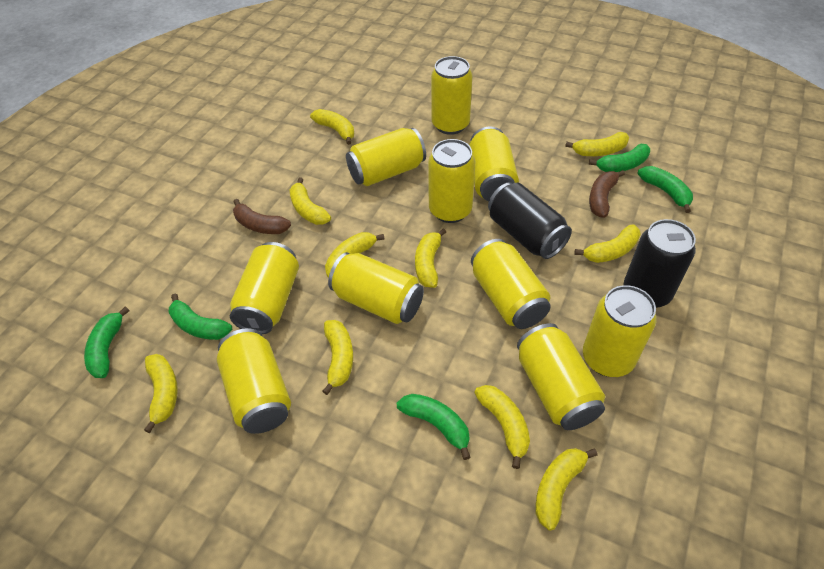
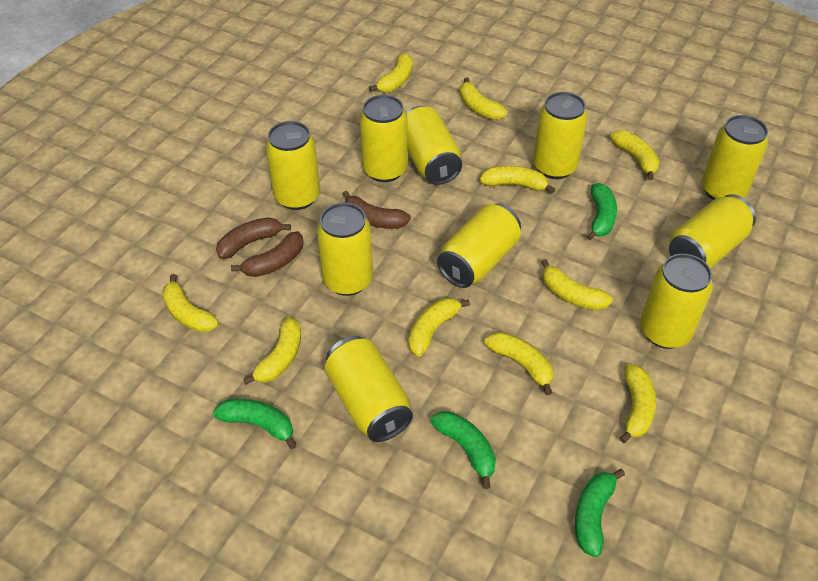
black can: [488,182,572,259] [623,219,696,308] = 2 -> none = 0
brown banana: [233,199,291,234] [589,170,625,218] = 2 -> [216,217,291,259] [231,231,303,277] [343,191,411,229] = 3
green banana: [84,306,130,378] [169,294,232,340] [397,394,470,460] [589,144,650,172] [638,166,693,213] = 5 -> [213,399,297,449] [430,411,496,489] [575,469,625,557] [586,183,617,240] = 4

